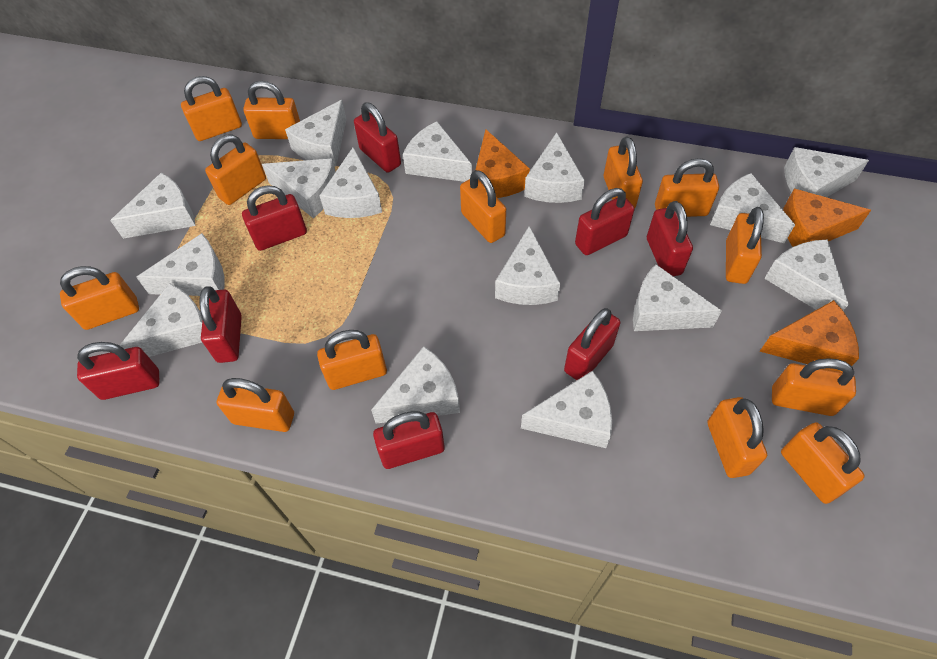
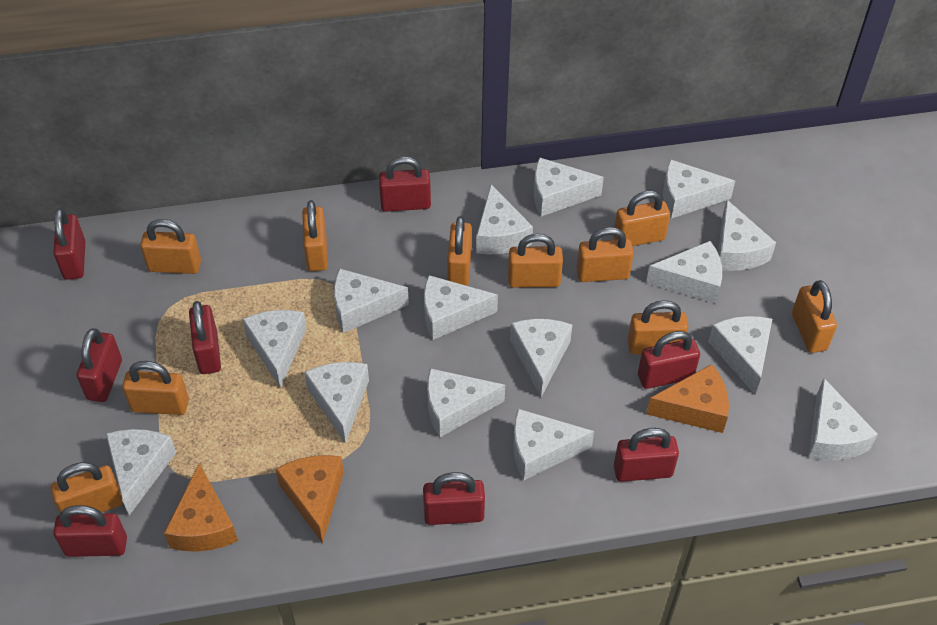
orange padlock: [60,266,139,330] [181,76,242,141] [205,134,266,205] [217,378,294,432] [243,81,300,139] [317,330,387,390] [460,170,506,243] [604,137,643,209] [655,158,719,217] [707,397,767,478] [726,207,764,284] [772,358,856,416] [781,422,865,504] = 13 -> [51,462,123,513] [122,361,189,415] [140,219,201,274] [302,200,328,271] [447,216,472,286] [508,234,563,288] [576,227,634,282] [613,191,670,246] [628,300,688,354] [792,280,837,353] = 10

